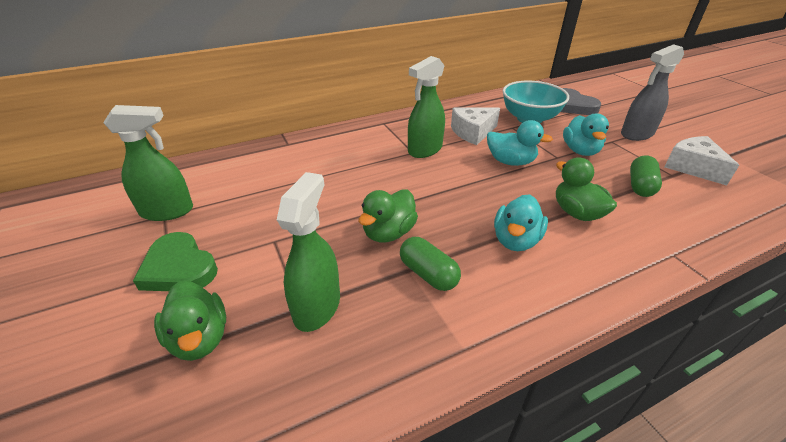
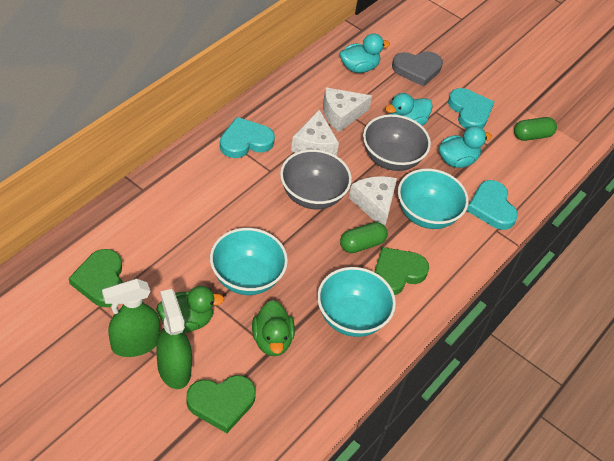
green duck: [154,281,226,361] [359,190,418,242] [556,157,617,221] = 3 -> [156,286,224,333] [252,300,295,356] = 2
green heart: [133,232,218,291] = 1 -> [69,249,123,307] [186,375,256,433] [374,247,429,295] = 3
green spray bottle: [103,105,193,221] [277,172,340,332] [408,56,445,158] = 3 -> [102,279,160,357] [156,289,192,389] = 2
grey bowl: none = 0 -> [280,149,352,209] [363,114,431,171] = 2
grey spray bottle: [621,44,684,141] = 1 -> none = 0
turquoise bowl: [503,80,569,123] = 1 -> [210,228,288,295] [317,267,396,337] [398,169,469,229] = 3
turquoise heart: none = 0 -> [220,117,275,158] [448,88,494,129] [467,180,518,230] = 3
white cheese: [451,108,500,145] [664,136,739,185] = 2 -> [291,109,339,156] [323,87,372,132] [349,176,397,226] = 3

